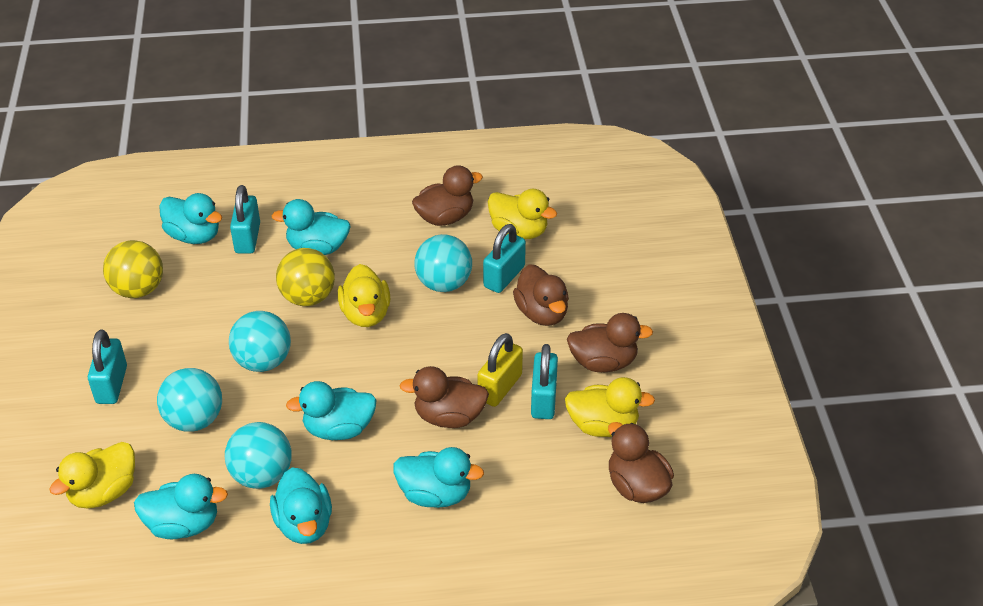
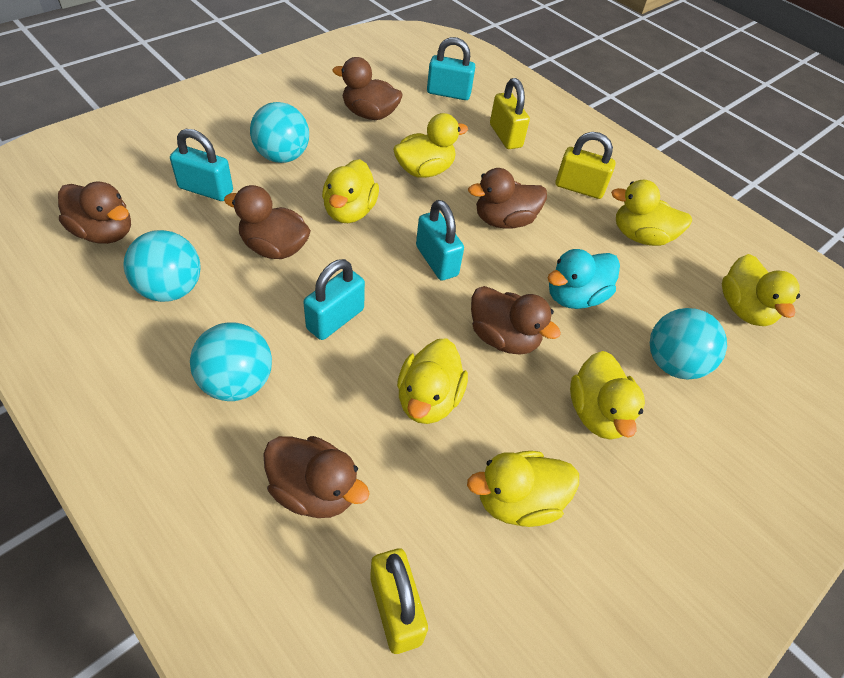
brown duck: [399,366,489,428] [412,165,483,226] [513,264,569,326] [567,313,653,372] [608,422,674,503] = 5 -> [58,181,131,244] [224,185,311,259] [263,436,370,518] [332,57,403,120] [468,168,547,229] [471,286,561,355] = 6
turquoise duck: [134,474,228,539] [159,193,222,244] [270,467,332,544] [271,199,351,255] [286,381,377,440] [393,447,484,508] = 6 -> [548,249,620,309] = 1
yellow ball: [103,240,163,298] [276,248,335,306] = 2 -> none = 0
yellow duck: [49,442,135,509] [338,264,390,327] [488,189,557,239] [565,377,655,437] = 4 -> [322,159,379,223] [393,113,468,178] [397,338,468,424] [467,451,579,527] [570,351,645,440] [611,180,692,246] [722,254,800,326] = 7
yellow padlock: [478,333,523,407] = 1 -> [370,548,428,654] [490,78,530,149] [555,132,616,199] = 3

